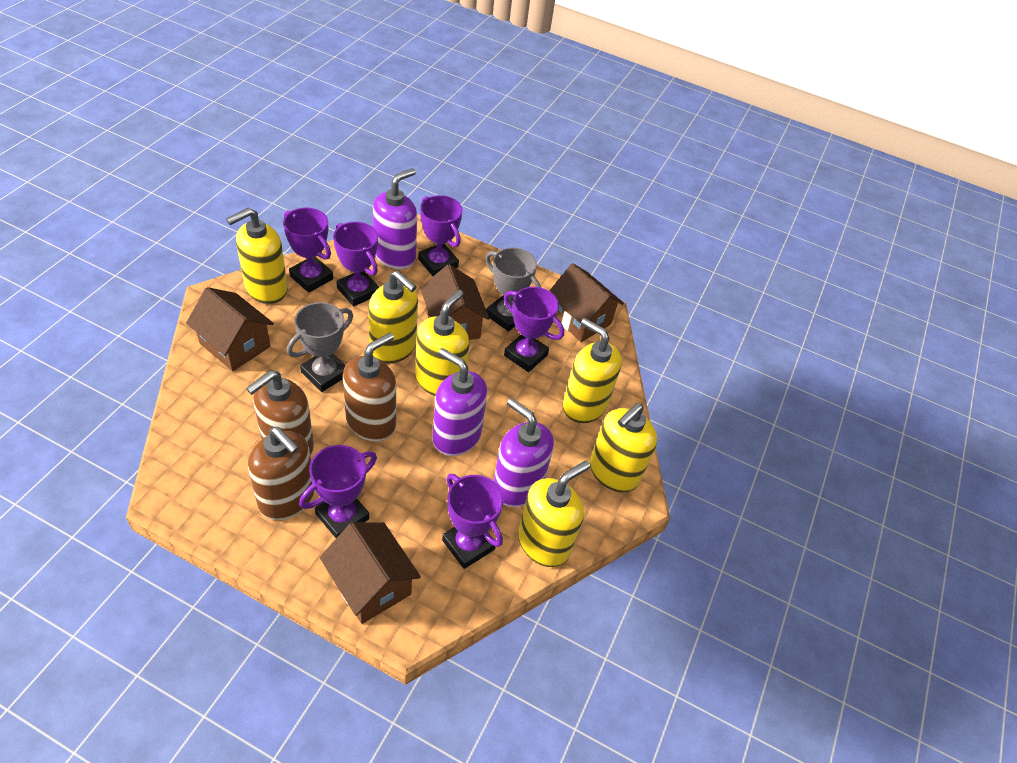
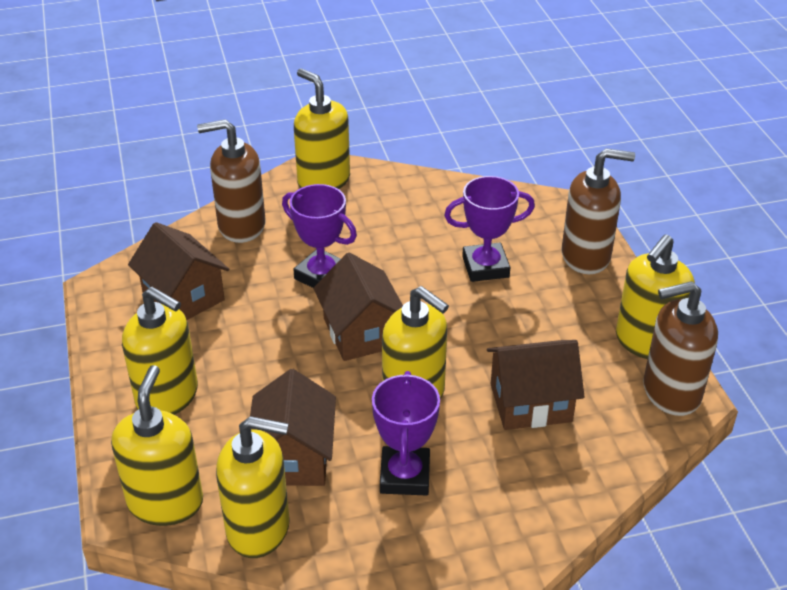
grey trophy: [287,302,353,392] [485,247,541,331] = 2 -> none = 0
purple soap dispenser: [373,168,417,269] [432,348,487,456] [494,398,554,507] = 3 -> none = 0
purple trophy: [283,207,333,293] [299,445,377,538] [333,222,379,306] [418,195,462,276] [442,474,504,569] [504,287,564,372] = 6 -> [282,184,357,288] [372,371,440,495] [444,176,535,282] = 3

